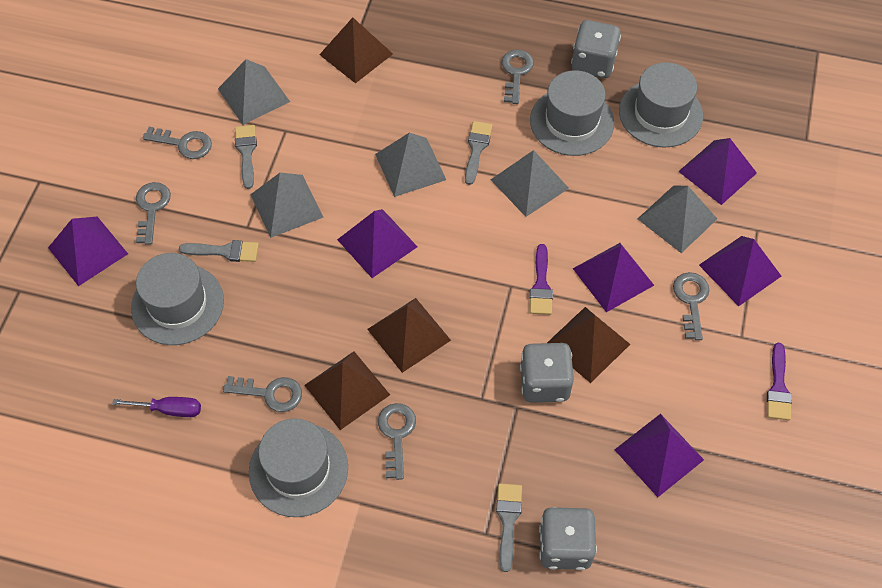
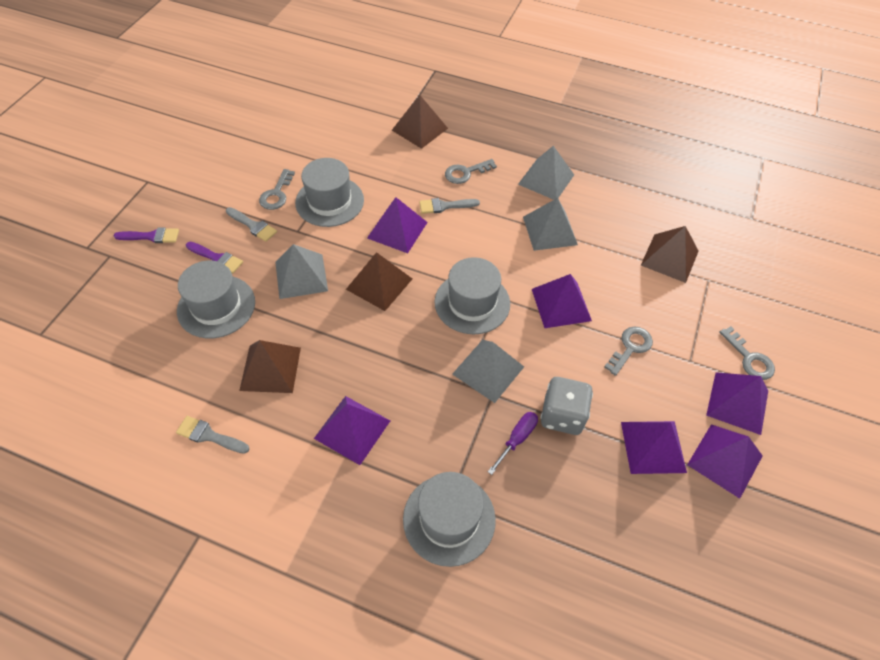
grey brush: [179,240,259,262] [235,125,257,189] [465,121,493,185] [496,483,522,572] = 4 -> [176,416,250,454] [226,207,277,242] [419,198,480,214] = 3
grey dice: [520,343,574,403] [539,507,597,570] [571,20,621,78] = 3 -> [541,377,593,435] = 1
grey key: [136,182,171,245] [142,127,212,159] [223,376,302,412] [378,403,416,480] [502,50,534,104] [673,272,709,340] = 6 -> [259,169,295,210] [445,159,497,184] [604,327,653,376] [719,326,775,380] = 4
grey pyramid: [218,59,290,125] [250,173,323,238] [375,133,446,197] [491,150,569,217] [638,185,717,253] = 5 -> [275,244,328,299] [452,340,524,403] [518,146,574,200] [523,198,578,251] = 4

